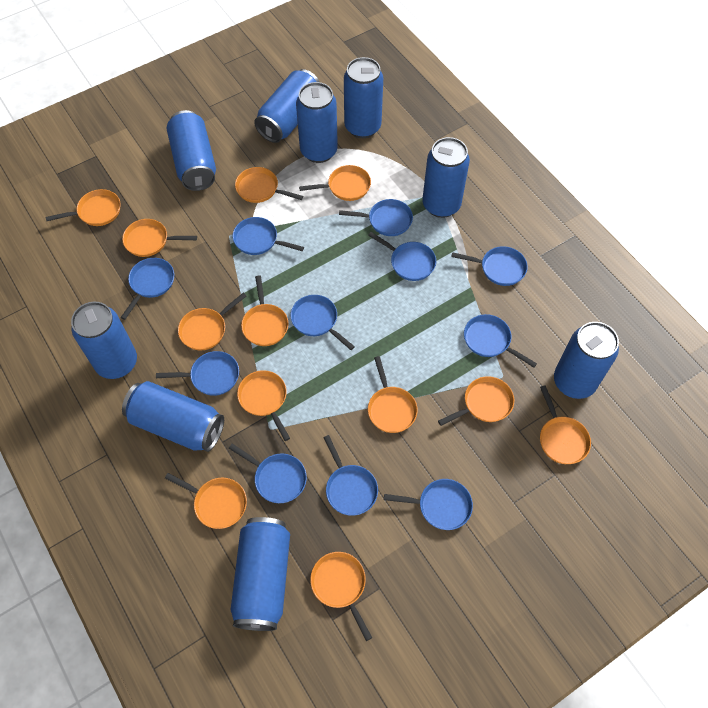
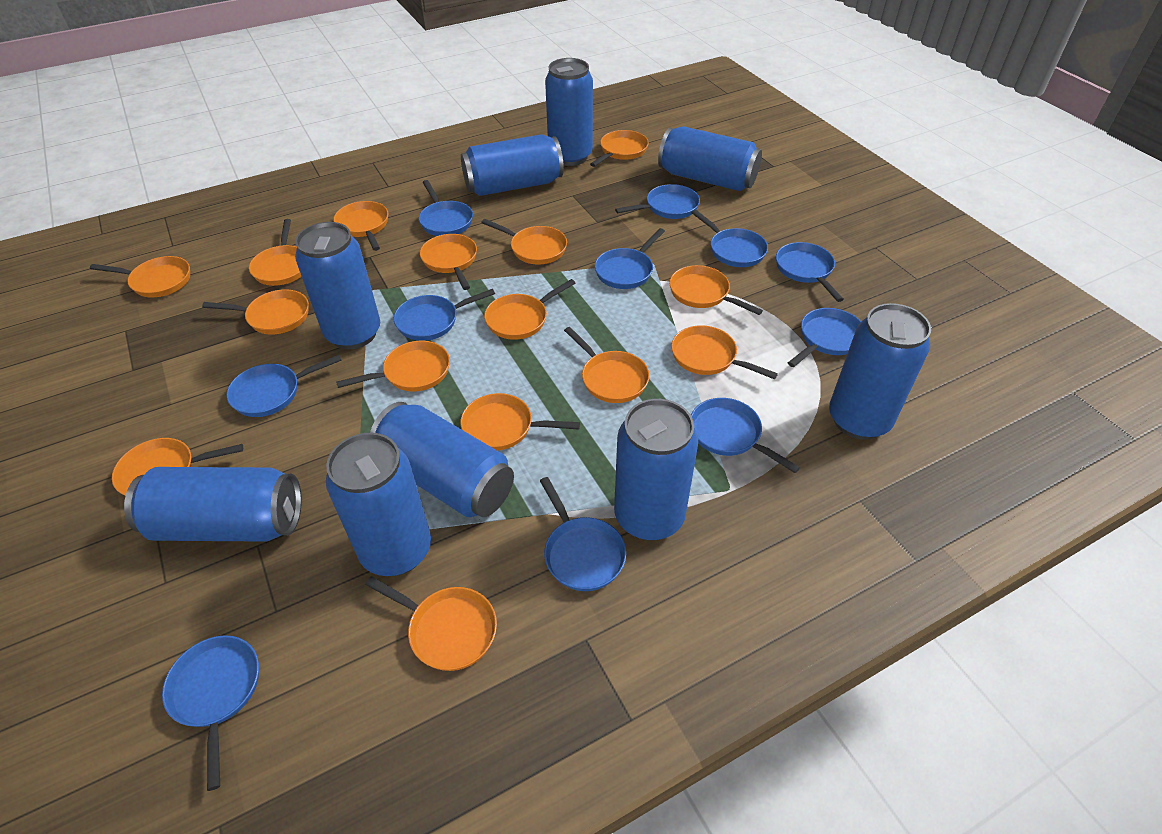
orange pan: [45,189,121,226] [122,219,197,257] [165,473,247,529] [178,293,246,350] [235,167,303,203] [237,370,290,441] [241,276,289,346] [299,165,371,201] [310,552,372,641] [368,356,418,433] [438,376,514,426] [540,385,591,464] = 12 -> [90,256,190,297] [112,438,243,496] [202,289,309,335] [249,219,301,286] [333,201,388,251] [336,341,450,391] [365,576,497,671] [420,234,477,290] [460,393,580,450] [481,219,567,265] [484,279,575,340] [564,327,650,403] [590,130,649,167] [669,265,763,315] [671,325,778,379] = 15

